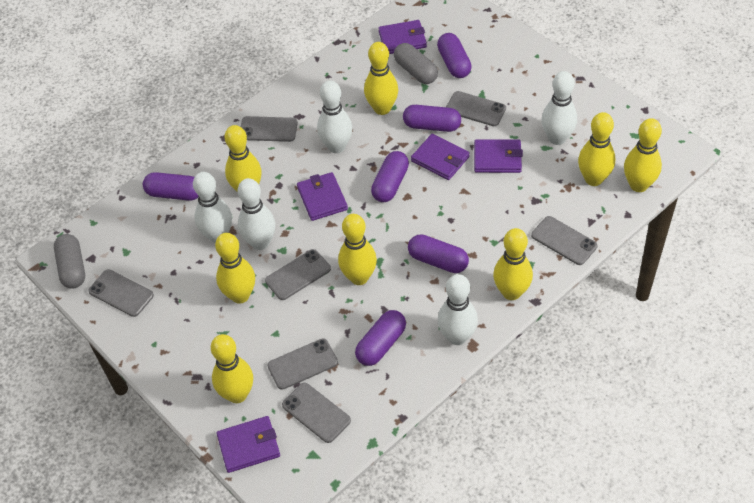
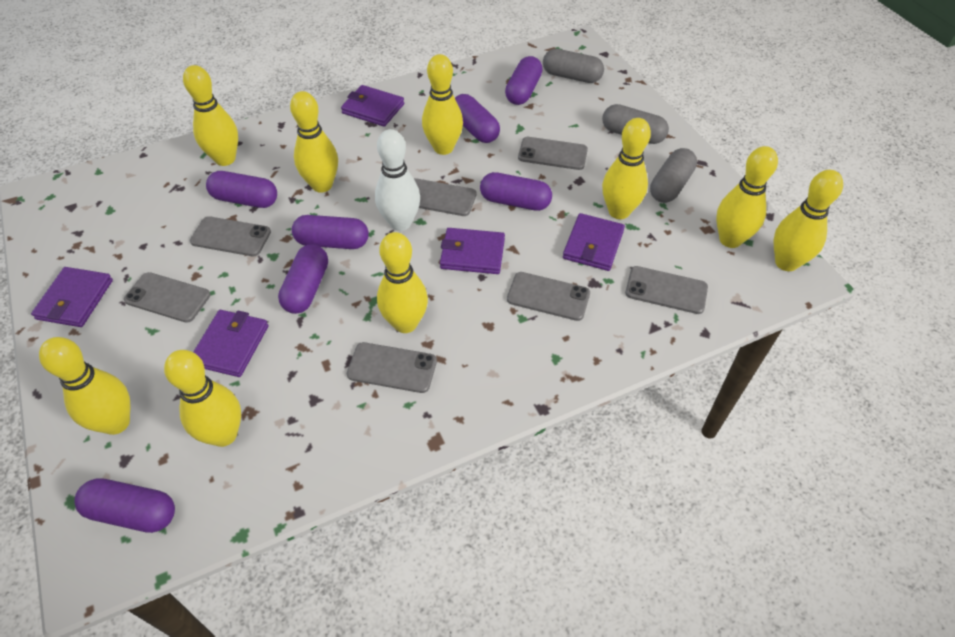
grey capsule: [54,234,85,289] [394,43,438,84] = 2 -> [543,49,604,83] [602,104,669,144] [650,148,697,203] = 3
purple capsule: [143,172,198,201] [355,310,406,366] [371,151,409,202] [403,105,461,132] [408,234,469,273] [437,33,472,78] = 6 -> [74,478,175,533] [206,171,277,208] [278,244,328,314] [292,215,369,249] [455,94,500,143] [480,172,552,211] [505,56,543,105] = 7
white bowling pin: [193,172,232,243] [238,178,275,250] [317,80,352,153] [438,274,478,345] [541,71,577,145] = 5 -> [375,129,420,231] = 1
yellow bowling pin: [211,334,253,403] [215,233,255,304] [225,125,262,192] [338,214,377,285] [364,42,398,115] [493,228,533,300] [578,112,615,186] [624,118,662,192] = 8 -> [39,337,130,435] [164,350,241,447] [183,65,238,166] [290,91,338,193] [377,232,428,333] [422,54,463,155] [602,118,651,219] [716,146,778,248] [773,170,843,271] = 9

